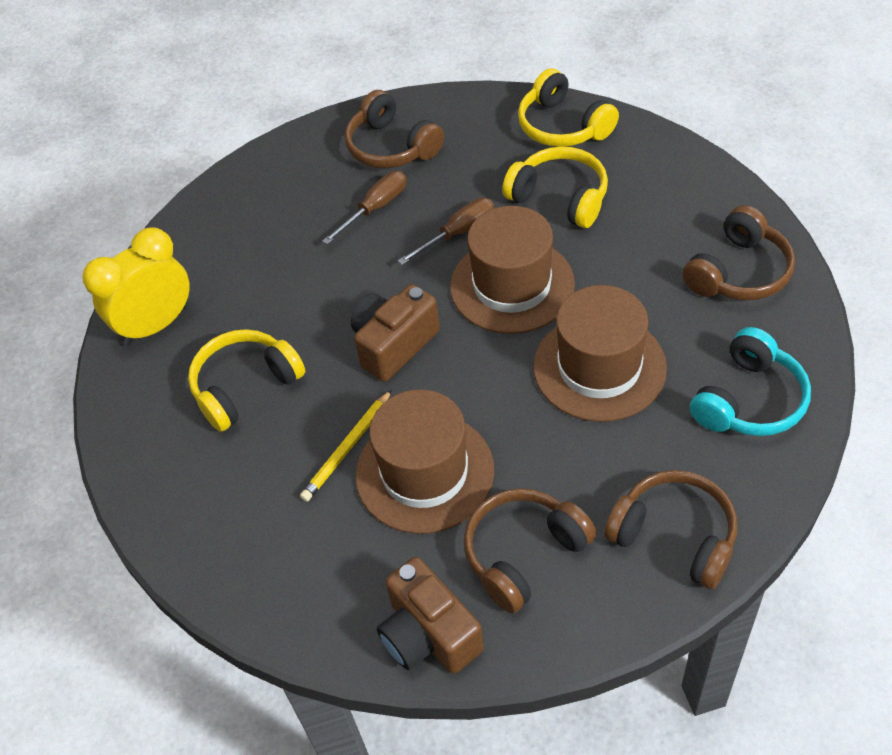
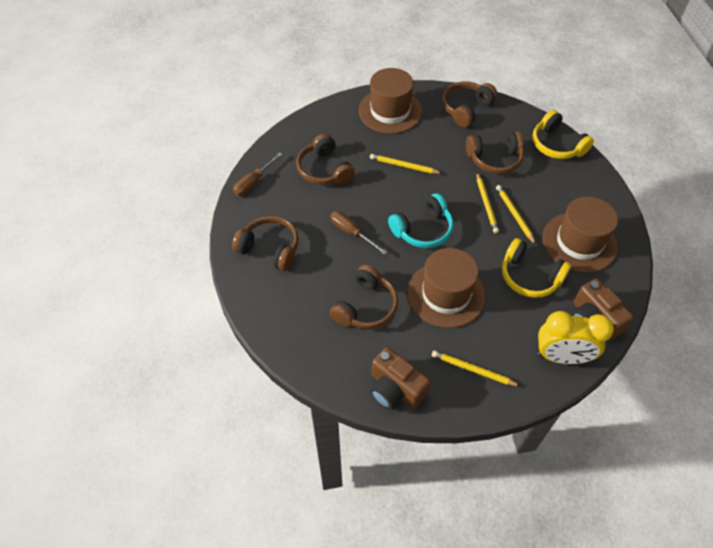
brown headphones: [345,90,444,168] [464,488,597,613] [604,470,737,589] [682,205,795,301] = 4 -> [232,216,299,271] [296,134,355,185] [330,265,398,329] [442,81,498,127] [466,131,524,174] = 5
yellow headphones: [188,329,305,432] [502,146,608,228] [518,68,619,147] = 3 -> [502,238,571,298] [532,110,594,159] = 2
yellow pencil: [300,389,392,502] = 1 -> [370,154,442,174] [432,350,520,386] [477,173,499,233] [496,185,536,245] = 4

